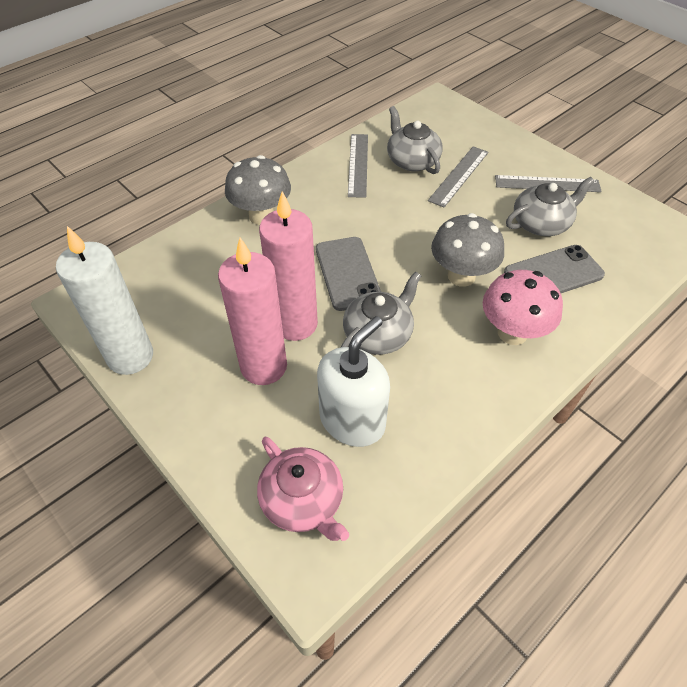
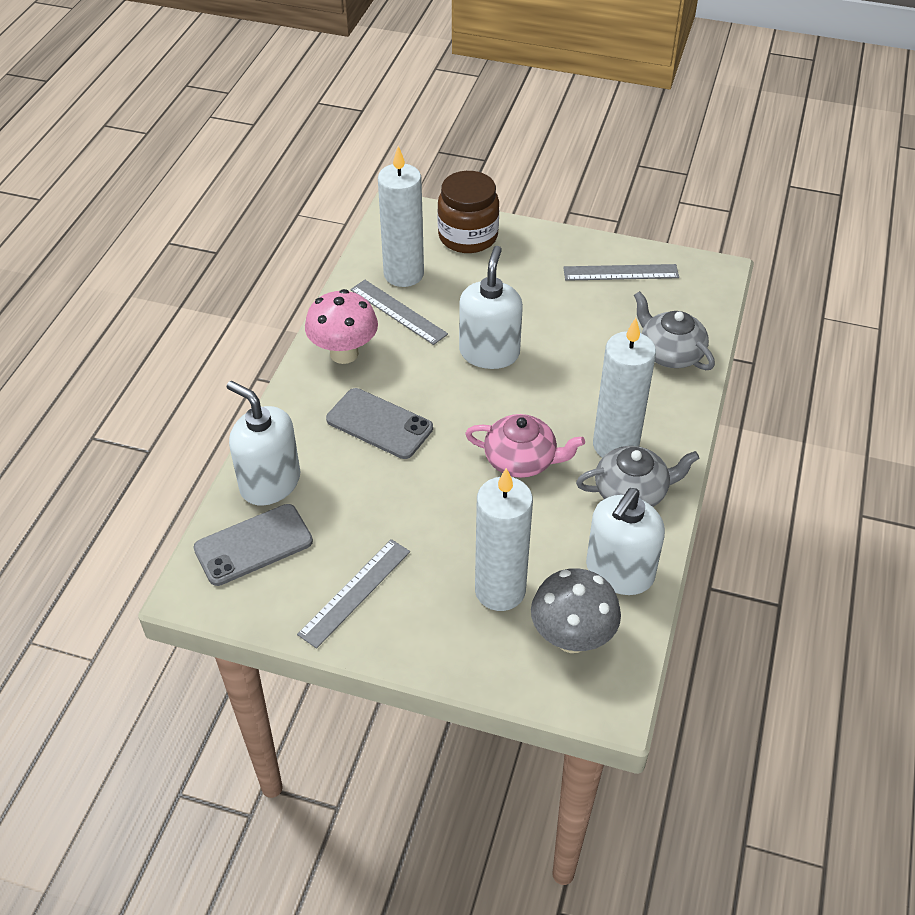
brown jar: none = 0 -> [437,171,499,253] = 1
grey mushroom: [225,155,291,225] [431,213,504,287] = 2 -> [531,568,621,653] = 1
grey teapot: [341,272,421,355] [387,106,443,174] [506,177,595,236] = 3 -> [576,446,699,507] [634,291,715,370] = 2
pink candle: [218,238,287,385] [259,191,318,341] = 2 -> none = 0
white candle: [56,226,153,375] = 1 -> [378,146,424,287] [475,468,533,611] [593,318,656,458] = 3
white soap dispenser: [317,316,390,447] = 1 -> [227,381,300,505] [459,246,523,369] [586,488,665,595] = 3

